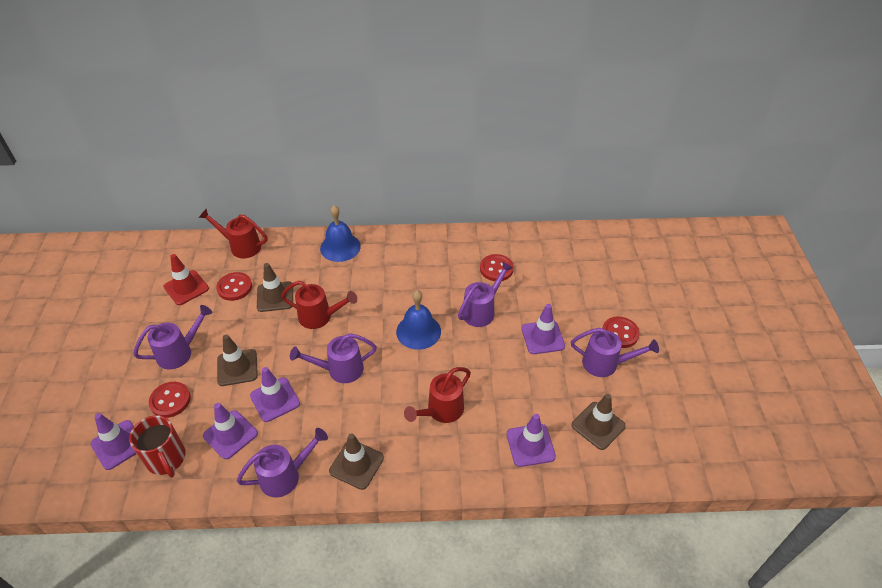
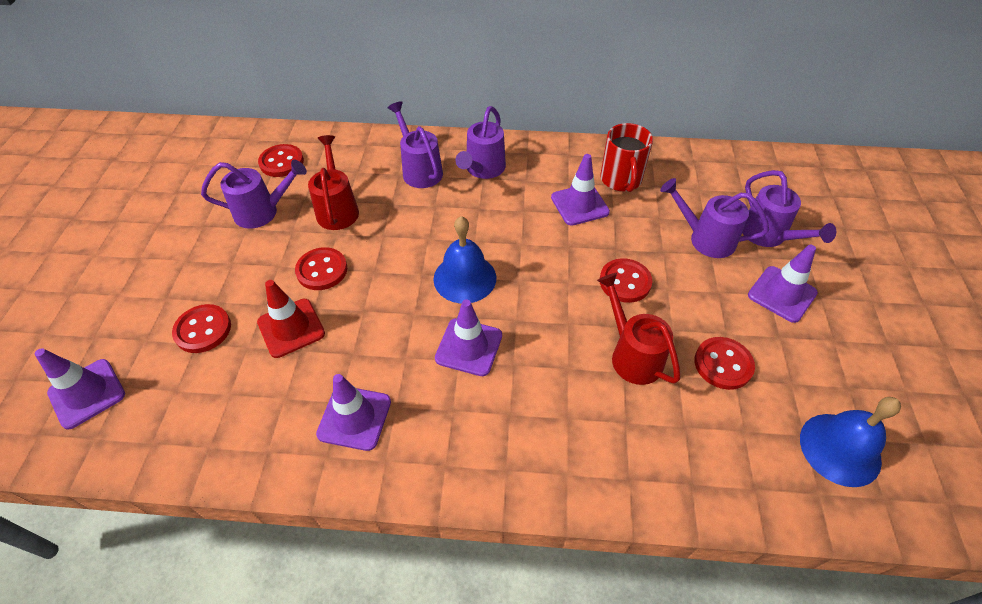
brown traffic cone: [217,335,258,386] [257,263,293,312] [329,433,384,490] [572,394,626,450] = 4 -> none = 0
red button: [149,382,191,418] [216,272,252,301] [480,254,514,281] [602,316,640,348] = 4 -> [172,304,231,353] [258,144,304,177] [295,247,347,290] [600,258,652,303] [694,337,755,390] = 5
red watering can: [199,209,267,258] [281,281,357,329] [404,367,471,423] = 3 -> [308,135,359,230] [597,273,680,385] = 2

